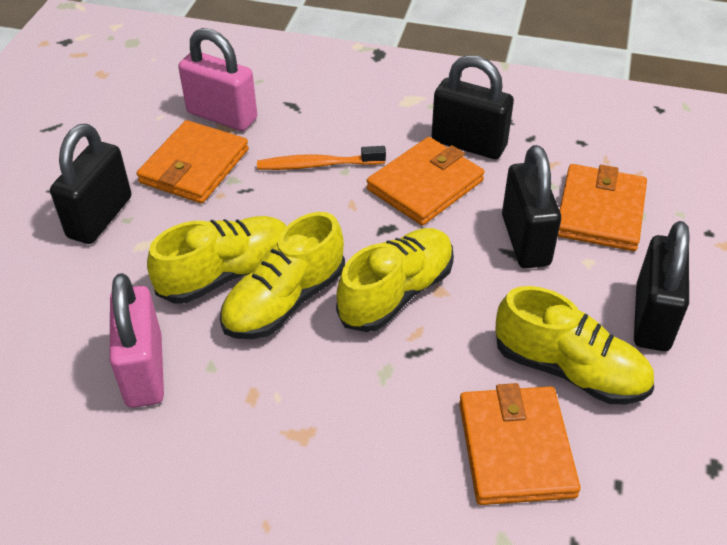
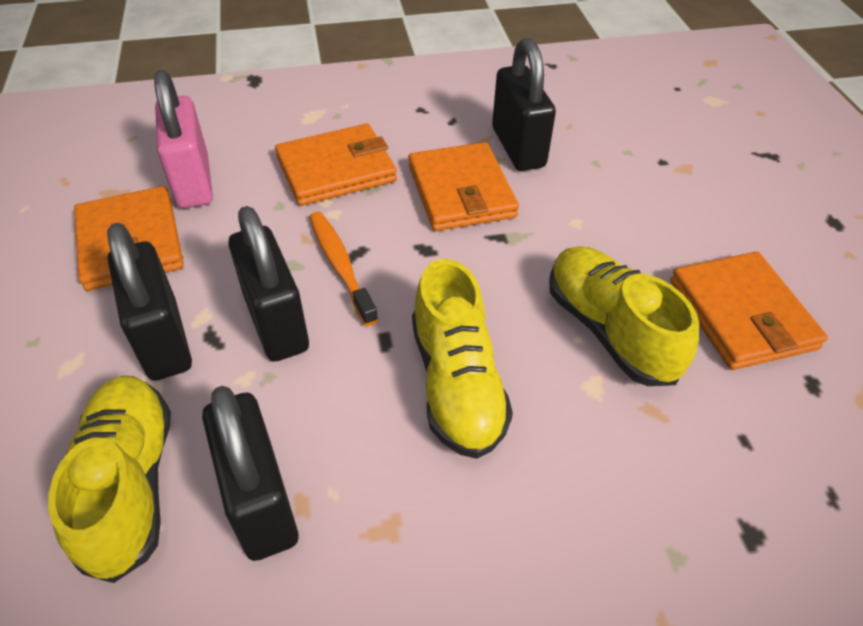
pink padlock: [110,273,164,408] [178,28,257,131] = 2 -> [154,70,213,208] = 1
yellow shoe: [147,216,286,304] [220,212,345,339] [336,228,454,332] [495,286,654,404] = 4 -> [48,376,171,583] [412,259,513,459] [549,246,699,386] = 3

